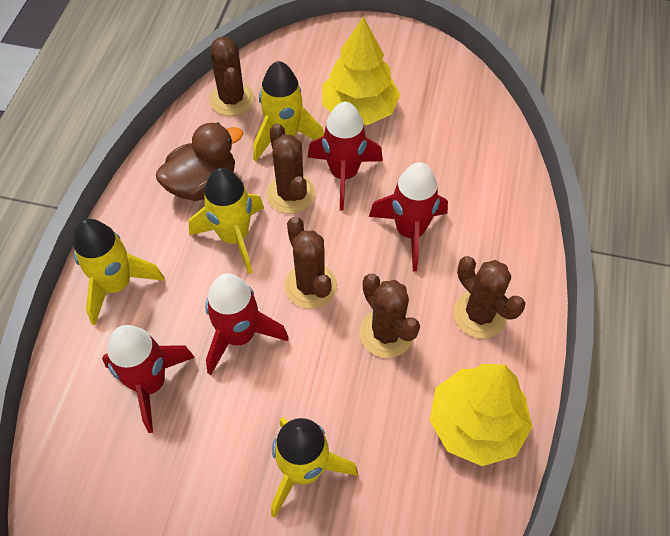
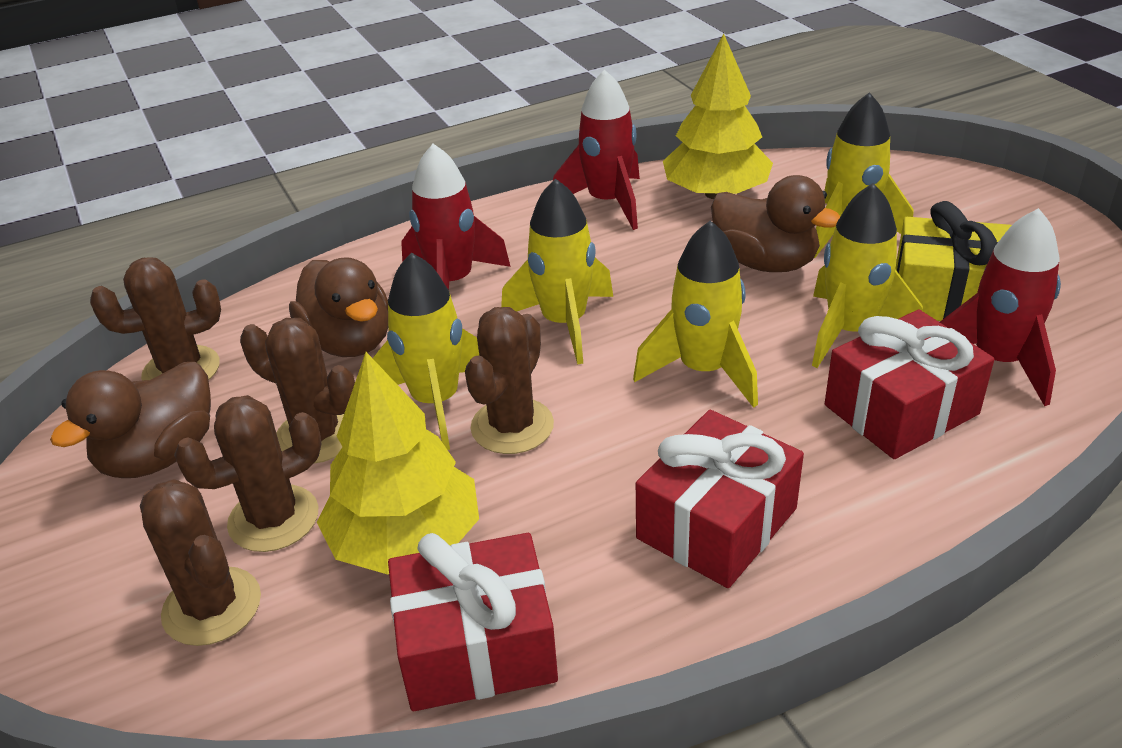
brown duck: [156,123,243,201] = 1 -> [50,362,211,478] [289,257,388,357] [711,175,841,272] = 3
red gift: none = 0 -> [388,533,558,711] [636,410,804,588] [825,309,994,459] = 3
red rocket: [102,325,195,433] [205,273,289,375] [307,101,383,211] [369,162,448,271] = 4 -> [401,144,511,290] [553,69,640,230] [940,208,1061,406] = 3
yellow gift: none = 0 -> [895,201,1012,321] = 1
yellow rocket: [73,219,165,325] [189,168,264,274] [253,61,324,162] [271,417,358,518] = 4 -> [373,253,479,450] [501,179,613,365] [633,220,758,408] [812,183,923,368] [814,92,913,258] = 5

